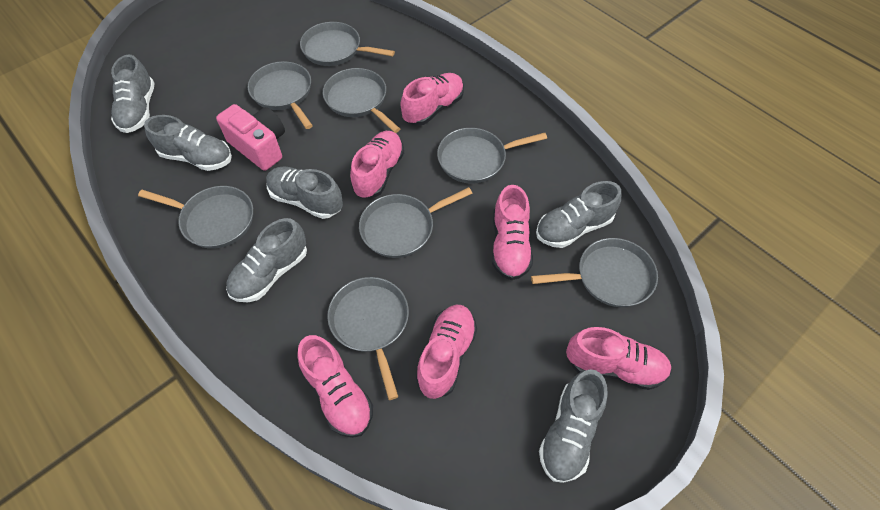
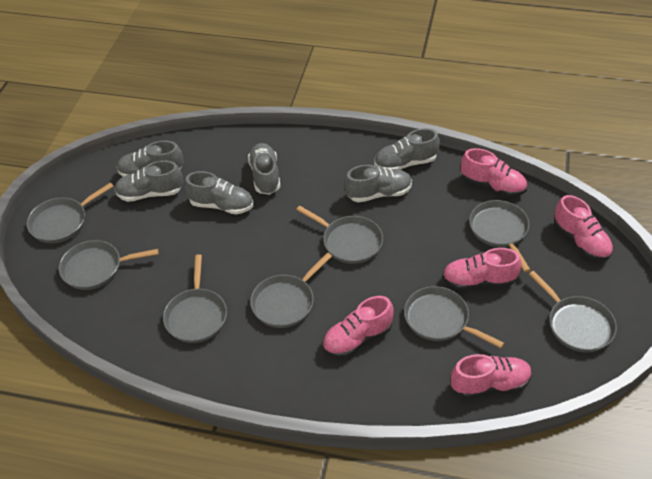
pink camera: [216,104,285,171] = 1 -> none = 0
pink shoe: [297,335,373,438] [350,131,404,198] [401,73,464,126] [416,305,477,399] [492,185,533,280] [566,327,671,390] = 6 -> [322,296,394,358] [442,248,521,290] [451,354,532,399] [461,148,527,197] [554,195,613,261] = 5

